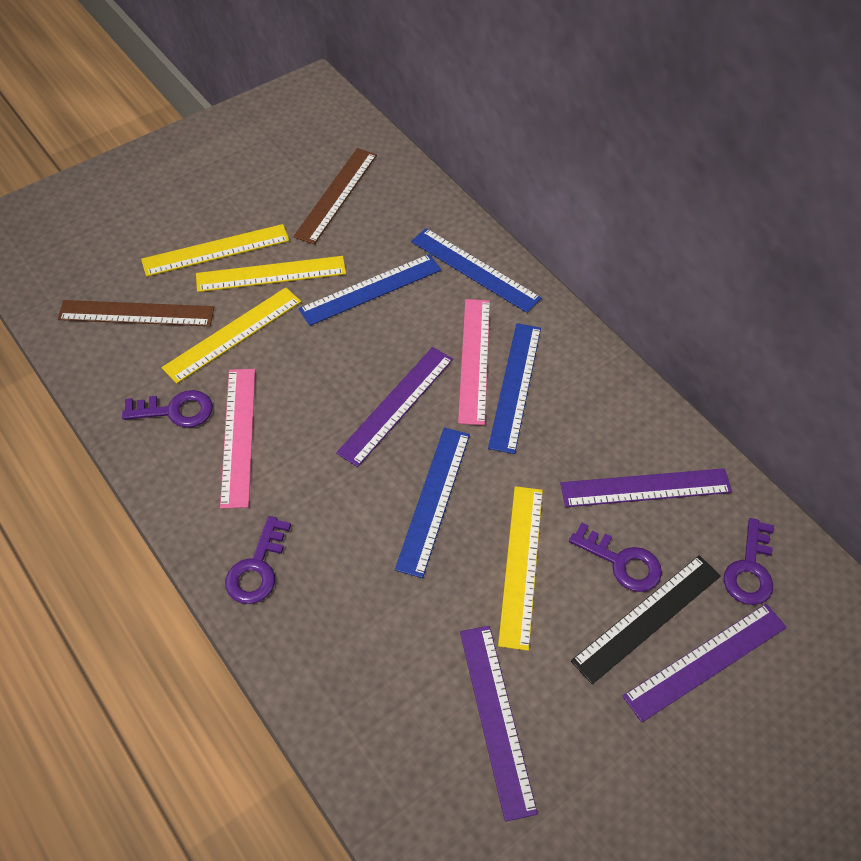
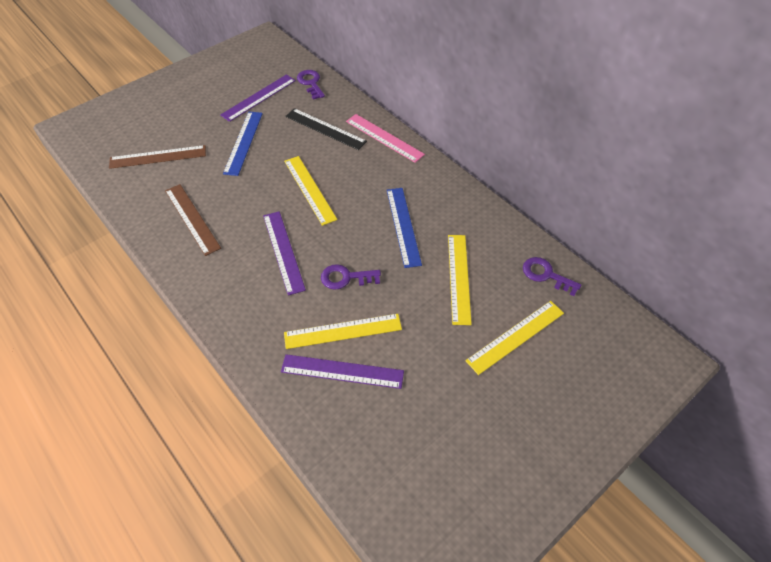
blue ruler: [298,254,441,326] [395,428,470,578] [411,228,541,313] [488,323,541,454] = 4 -> [223,111,263,176] [387,188,422,268] = 2
pink ruler: [220,369,255,509] [458,299,490,425] = 2 -> [346,114,425,163] = 1
purple key: [122,390,213,428] [225,516,291,604] [569,523,662,592] [724,518,774,605] = 4 -> [297,70,325,100] [321,264,381,290] [523,257,582,296] = 3
purple ruler: [336,347,453,467] [460,626,538,822] [560,468,732,507] [623,604,787,722] = 4 -> [220,74,296,122] [263,211,306,296] [281,354,404,389] = 3

